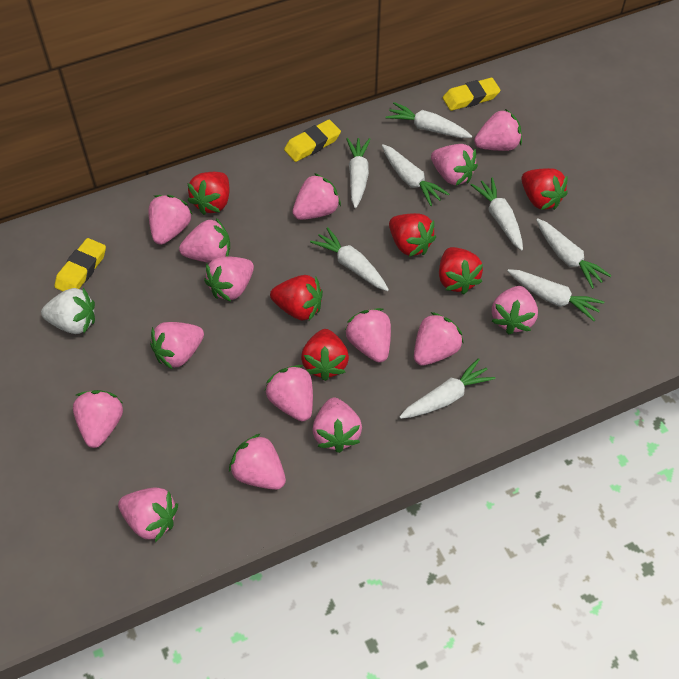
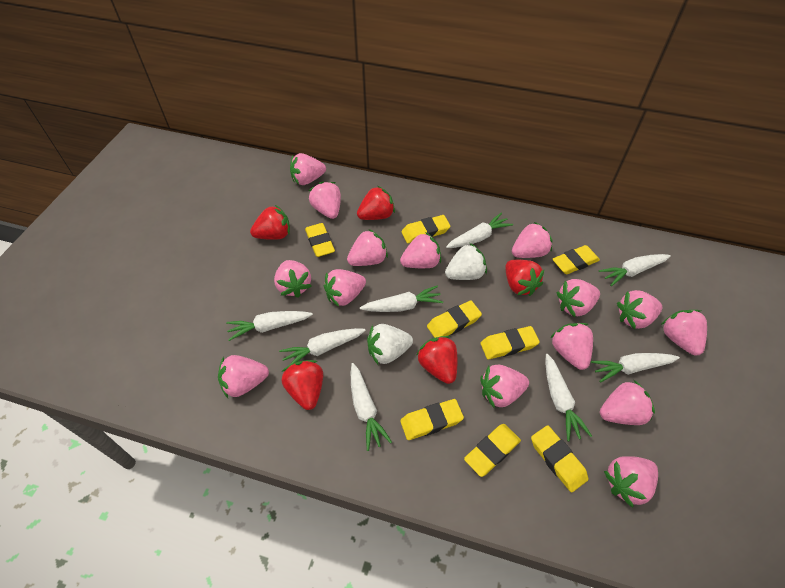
red strawberry: [187,172,229,215] [270,275,323,321] [301,329,349,381] [389,213,436,257] [439,247,483,295] [521,168,568,210] = 6 -> [250,205,290,240] [281,360,323,410] [357,186,395,220] [417,336,457,384] [505,260,544,296] = 5
white strawberry: [41,288,95,334] = 1 -> [367,324,413,364] [445,243,487,280] = 2
yellow eraser: [55,238,106,291] [284,120,341,162] [443,78,500,111] = 3 -> [305,223,335,257] [400,399,464,440] [401,215,450,243] [427,300,482,338] [464,424,521,477] [480,326,540,359] [531,425,588,492] [553,245,600,274] = 8

